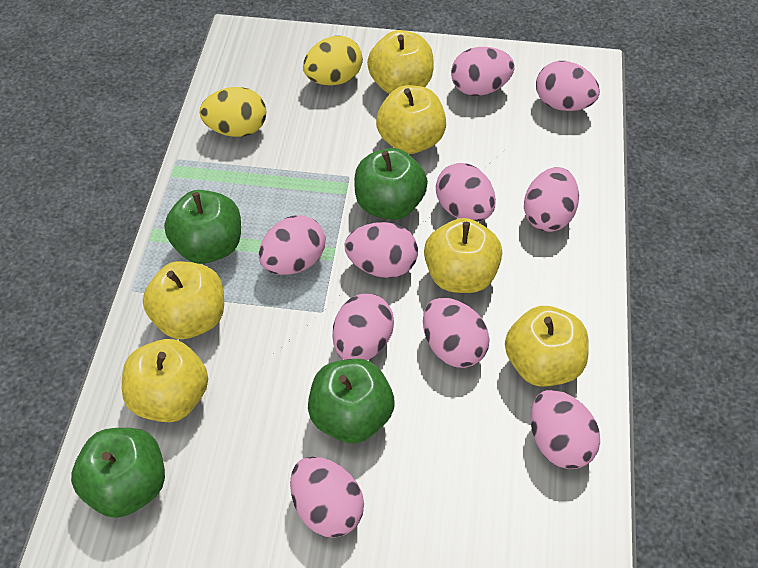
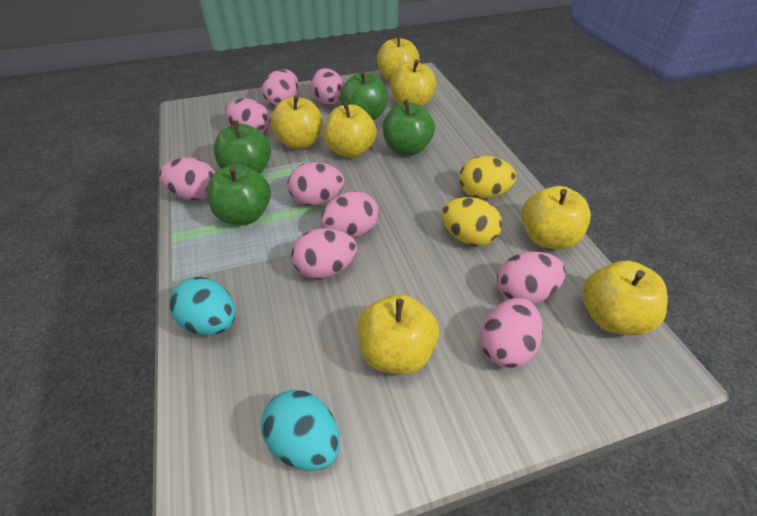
pink egg: [259,215,325,275] [290,457,364,538] [333,294,394,360] [345,222,418,278] [423,298,490,368] [436,163,496,222] [451,47,515,96] [524,167,579,232] [531,390,600,469] [536,61,600,111] = 10 -> [159,157,215,200] [225,98,271,134] [262,69,299,107] [287,162,344,206] [291,228,357,279] [310,68,344,104] [321,191,379,237] [480,298,543,368] [497,251,566,304] = 9
turquoise egg: none = 0 -> [169,277,236,336] [261,390,340,471] = 2
yellow apple: [122,339,208,422] [143,261,224,339] [367,30,434,94] [376,85,446,154] [424,218,502,293] [505,306,589,387] = 6 -> [271,95,323,149] [324,101,377,158] [358,294,439,375] [377,34,420,81] [390,60,437,107] [521,186,591,249] [582,261,668,335] = 7

